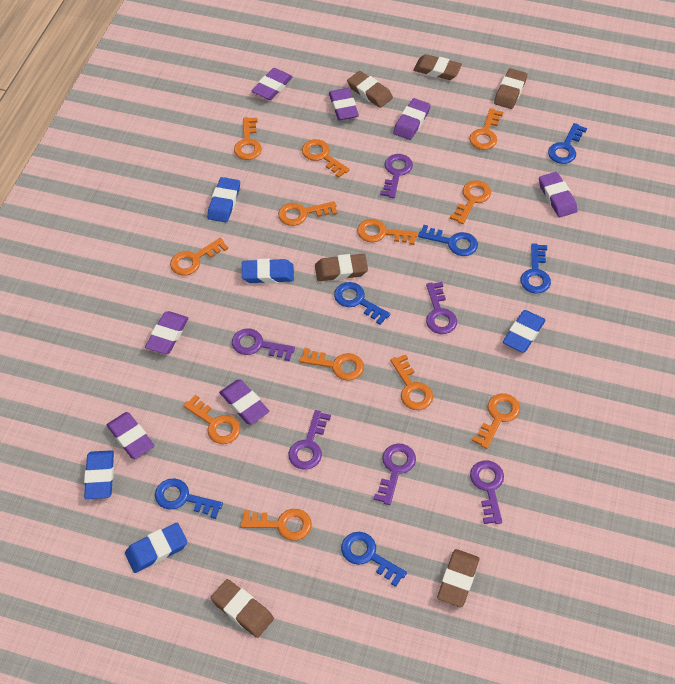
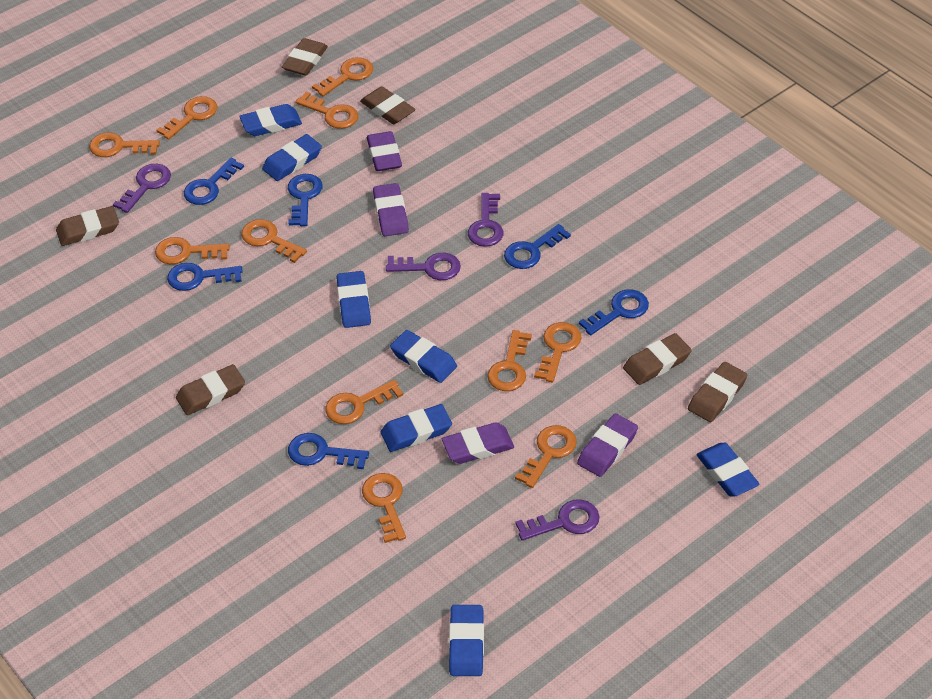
blue eraser: [84,450,114,499] [125,523,187,573] [207,177,240,222] [242,259,294,283] [503,310,545,353] = 5 -> [239,104,302,136] [262,134,322,181] [337,271,371,328] [380,404,452,452] [390,330,457,383] [449,605,484,676] [697,443,759,496] = 7
orange key: [170,238,228,275] [183,395,241,444] [234,117,262,160] [241,509,312,540] [278,201,338,226] [300,348,364,381] [302,139,350,178] [357,219,417,245] [390,354,433,410] [450,180,491,224] [469,108,503,150] [472,393,520,449] = 12 -> [89,133,160,157] [155,237,230,264] [156,96,217,140] [241,219,307,263] [295,92,358,129] [312,57,373,96] [325,380,403,424] [362,473,406,543] [487,330,532,391] [515,425,577,488] [534,322,581,382] = 11
purple eraser: [107,412,154,459] [145,311,189,354] [219,380,269,424] [252,68,293,100] [329,88,359,120] [393,98,431,140] [539,172,577,217] = 7 -> [367,131,402,171] [373,183,409,236] [442,423,514,464] [577,413,638,477] = 4
purple key: [232,328,295,361] [288,410,331,470] [373,443,416,505] [380,154,413,198] [426,282,457,334] [470,460,504,524] = 6 -> [113,164,171,213] [386,253,461,280] [468,193,503,247] [516,499,599,540] = 4

